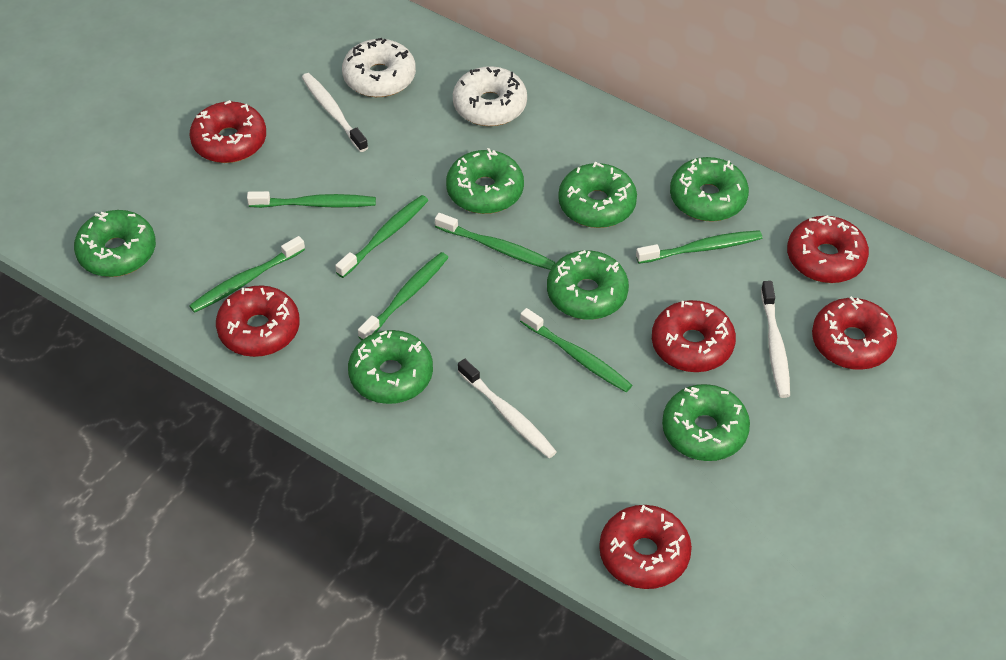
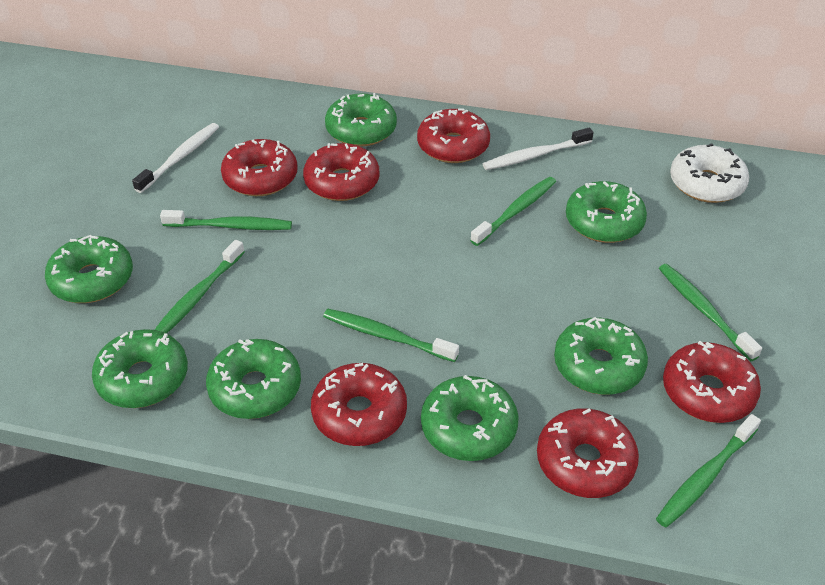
green toothbrush: [189,236,305,313] [247,191,376,208] [335,195,429,278] [358,252,449,340] [435,213,555,270] [520,308,632,392] [636,230,762,264] = 7 -> [154,240,245,334] [160,210,292,230] [323,309,459,362] [470,177,556,246] [656,414,761,528] [659,264,762,361] = 6
white donut: [342,38,416,97] [453,66,527,126] = 2 -> [670,144,749,203] = 1
white toothbrush: [302,73,368,152] [458,359,557,458] [761,281,790,398] = 3 -> [132,123,219,193] [483,128,594,170] = 2

